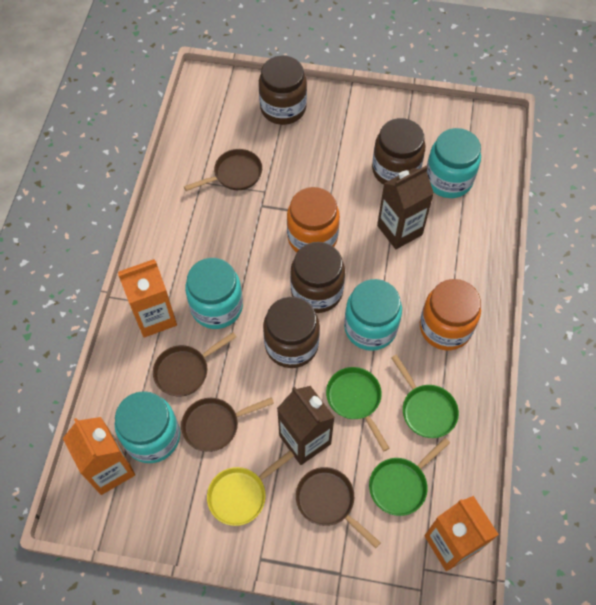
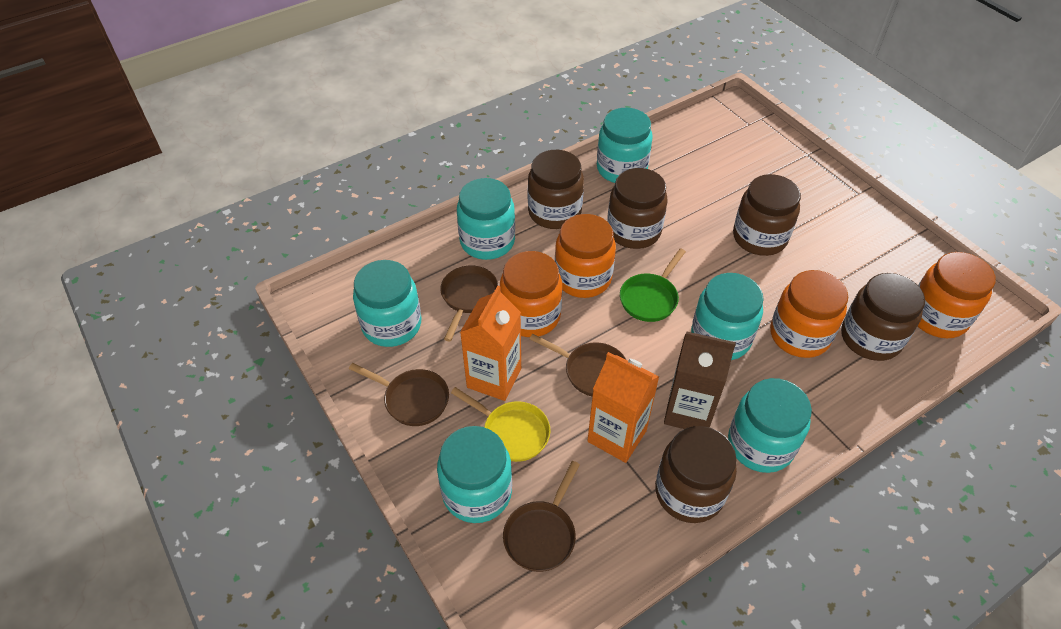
brown carton: [277,386,335,465] [377,166,434,249] = 2 -> [664,331,736,429] = 1
brown jar: [259,56,307,125] [263,297,320,368] [290,242,345,313] [372,118,425,185] = 4 -> [528,150,584,229] [607,168,668,249] [655,426,737,523] [733,174,801,256] [841,273,925,361] = 5
green pan: [326,367,389,451] [369,438,450,516] [391,355,459,438] = 3 -> [620,248,686,322] = 1
orange carton: [63,417,135,495] [118,259,177,338] [424,496,499,571] = 3 -> [460,286,521,401] [587,352,659,463] = 2
orange jar: [287,187,340,252] [420,279,481,350] = 2 -> [500,251,562,337] [555,214,616,298] [770,270,848,358] [918,252,996,338] = 4
turquoise jar: [115,391,180,463] [185,258,243,329] [344,279,402,351] [427,128,481,198] = 4 -> [353,260,421,347] [437,426,512,523] [457,178,515,260] [597,108,653,183] [691,273,764,360] [728,378,812,473] = 6

